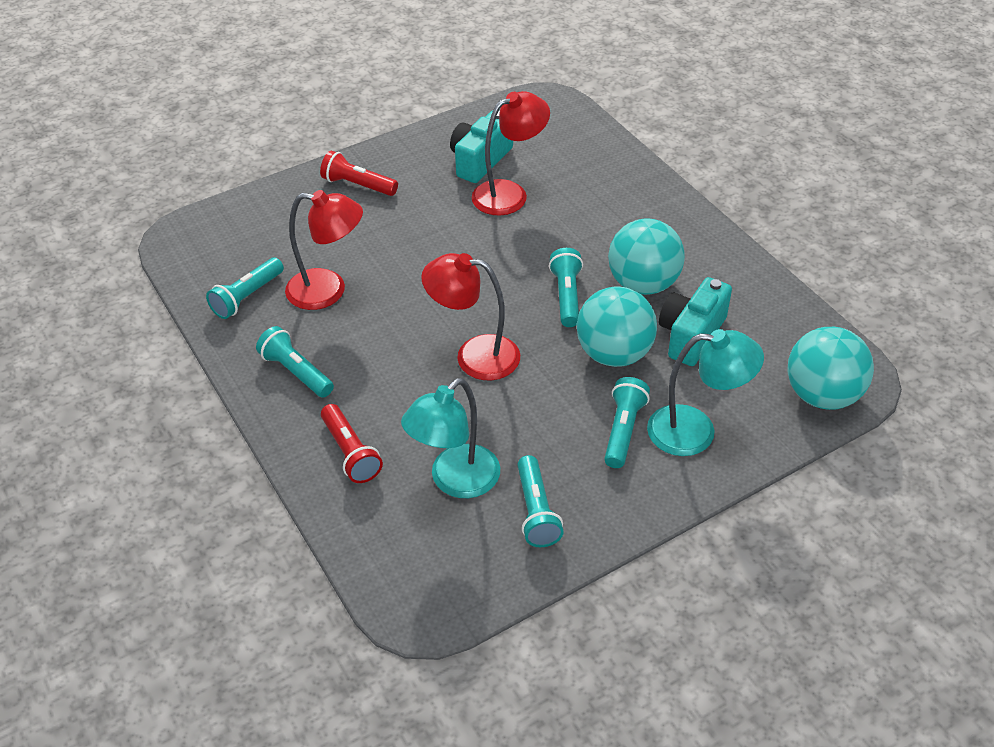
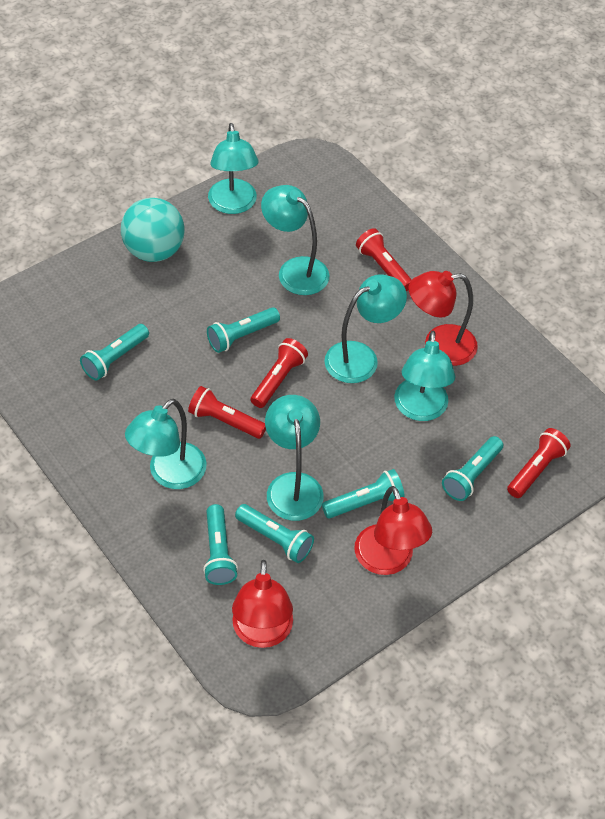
red flashlight: [320,150,398,196] [321,404,383,483] = 2 -> [188,386,266,439] [251,338,308,408] [356,228,412,291] [507,428,571,498] = 4
turquoise ball: [576,287,657,367] [608,218,685,295] [787,327,874,410] = 3 -> [121,198,185,262] = 1
turquoise camera: [450,110,513,183] [659,277,732,366] = 2 -> none = 0
turquoise flashlight: [206,257,284,319] [256,326,334,398] [517,455,564,547] [549,248,583,327] [604,377,650,468] = 5 -> [80,324,149,381] [203,504,238,585] [207,307,280,353] [235,504,314,563] [322,469,405,519] [442,436,503,501] = 6
turquoise lamp: [401,378,500,498] [647,329,764,456] = 2 -> [125,399,207,489] [208,123,258,214] [261,185,329,295] [265,395,324,521] [324,274,407,383] [394,331,455,421] = 6

